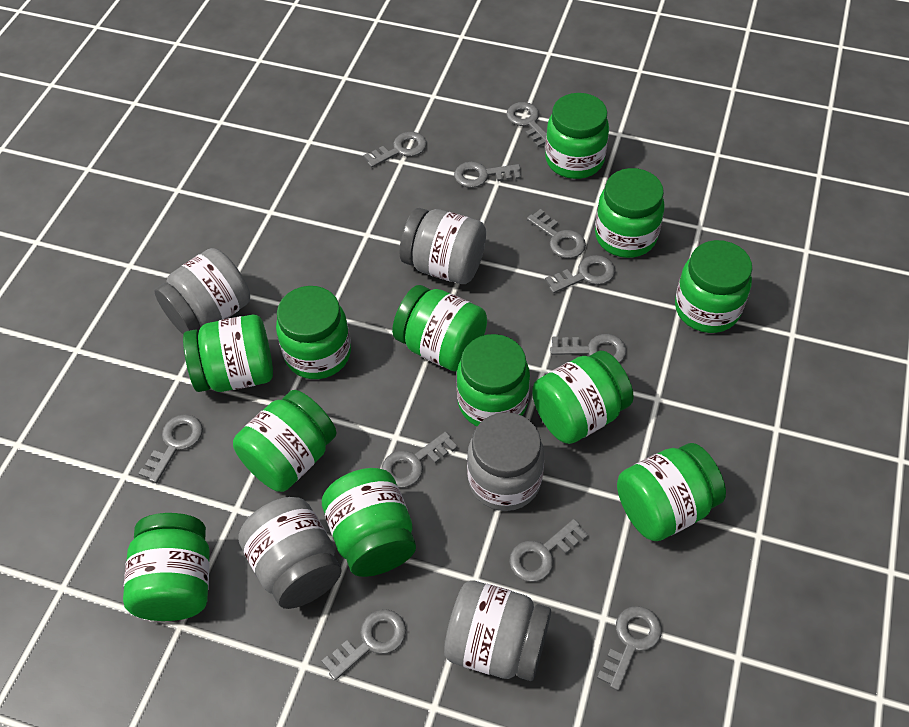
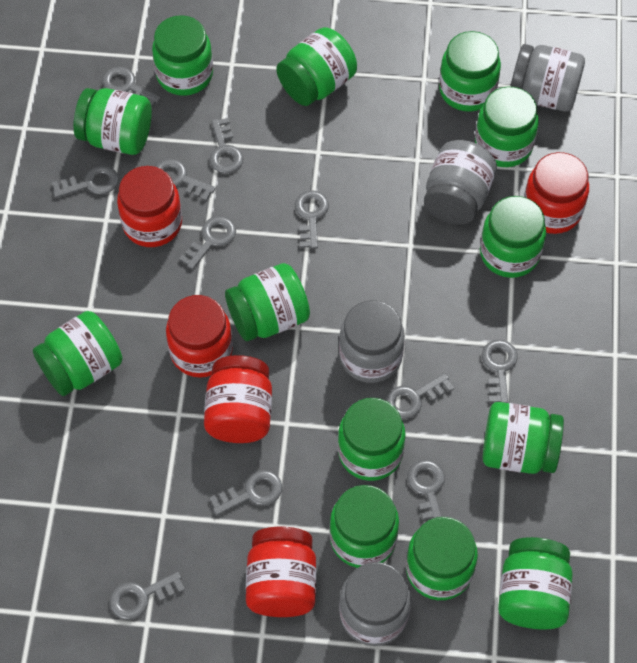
green jar: [123,513,210,621] [183,314,273,392] [233,390,337,492] [276,286,351,379] [322,468,416,577] [392,285,487,372] [456,334,530,426] [532,351,634,444] [545,93,609,179] [595,168,665,258] [617,443,726,541] [675,240,752,333] = 12 -> [33,311,122,396] [73,88,152,155] [152,15,213,96] [225,263,310,341] [276,27,357,106] [329,485,399,568] [338,398,406,481] [406,517,478,600] [439,31,501,112] [475,87,539,167] [480,196,546,278] [483,402,564,474] [498,537,573,629] = 13
grey jar: [154,248,250,335] [238,497,342,609] [400,208,486,284] [444,581,551,681] [467,412,544,511] = 5 -> [339,300,405,383] [339,562,411,646] [424,140,497,225] [511,44,585,112] = 4
red jar: none = 0 -> [117,166,182,247] [166,295,233,378] [204,355,272,443] [246,527,316,617] [524,152,589,234] = 5

